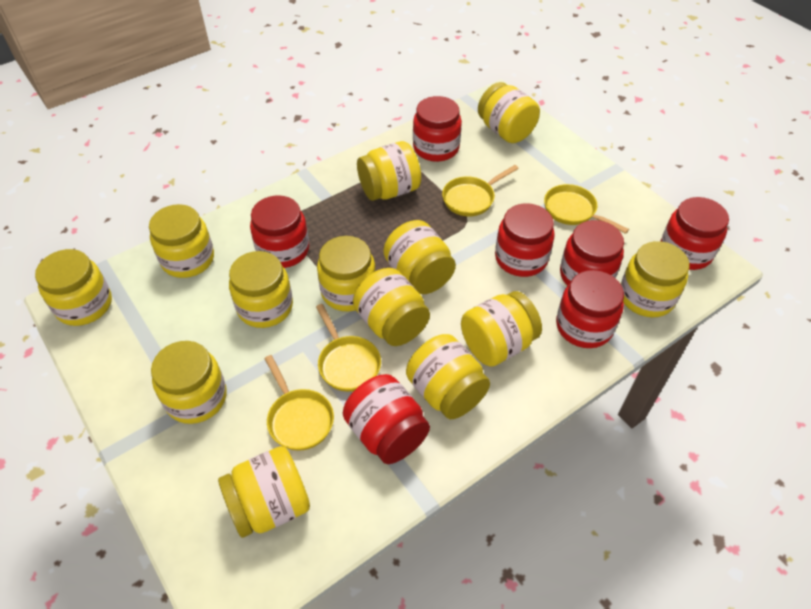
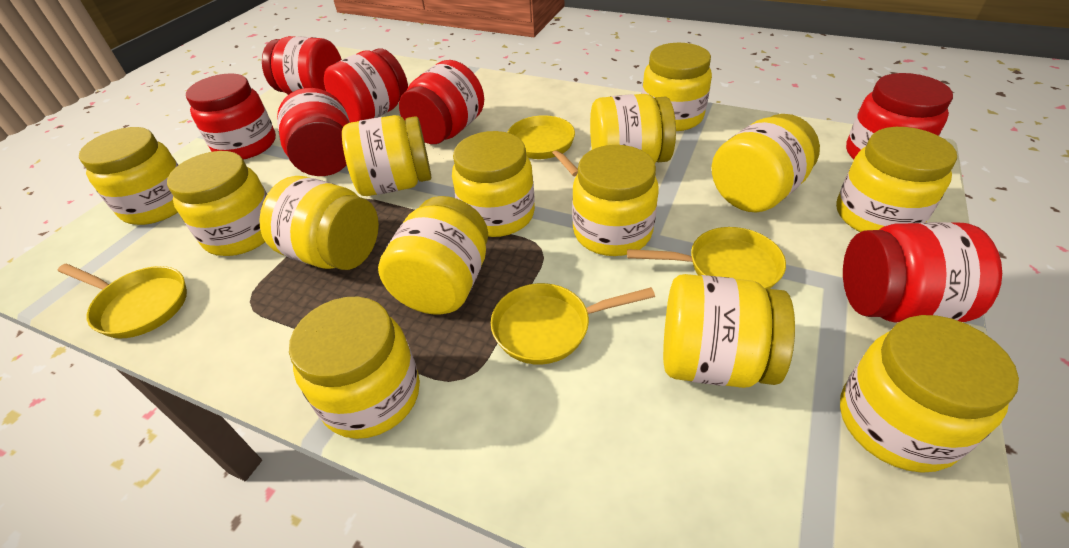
yellow jar: [35,249,112,326] [149,204,214,278] [151,341,227,424] [218,446,310,538] [229,251,293,328] [317,236,376,311] [353,268,430,346] [357,141,421,201] [383,220,456,294] [406,334,490,419] [461,291,542,366] [478,82,540,143] [621,241,690,317] = 13 -> [79,127,178,225] [167,151,267,256] [259,176,379,270] [289,297,420,439] [342,115,431,196] [378,196,488,315] [452,131,535,237] [572,145,659,256] [590,94,676,163] [642,43,712,131] [663,274,795,388] [712,114,820,212] [836,127,957,232] [840,315,1019,473] = 14

